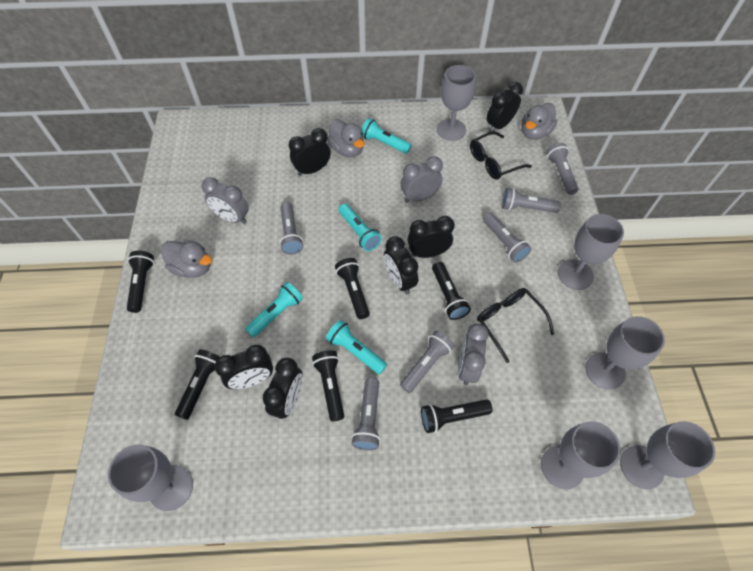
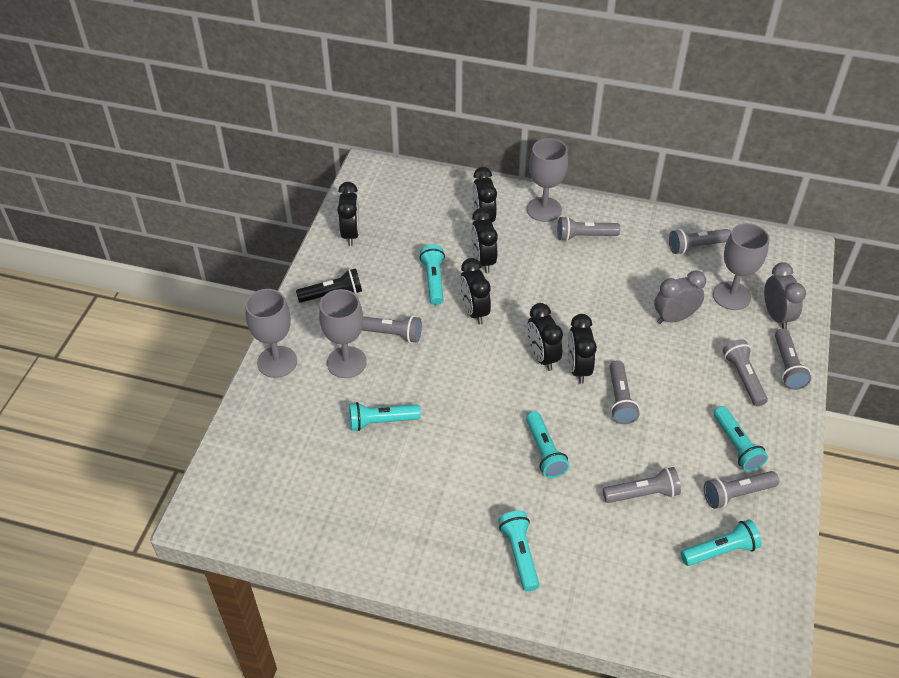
black flashlight: [127,251,154,313] [175,349,220,420] [312,350,344,421] [335,258,370,319] [421,399,492,433] [432,262,471,320] = 6 -> [296,268,362,303] = 1
black glasses: [470,131,532,179] [477,288,554,363] = 2 -> none = 0
grey clock: [201,177,249,224] [400,156,443,203] [458,323,488,385] = 3 -> [654,271,706,324] [764,262,806,329] = 2
grey duck: [161,240,212,278] [327,119,364,157] [521,103,558,140] = 3 -> none = 0
grey flashlight: [279,202,304,255] [351,378,381,450] [400,331,454,393] [483,213,531,263] [502,188,561,213] [546,143,579,195] = 6 -> [362,316,422,343] [557,216,620,241] [603,467,681,503] [610,360,640,424] [669,229,731,254] [704,471,779,509] [723,339,768,406] [775,329,811,390] = 8
grey goblet: [108,445,193,511] [437,65,476,141] [541,421,621,489] [558,214,624,290] [586,316,665,390] [620,421,715,489] = 6 -> [245,289,297,378] [319,289,367,378] [527,138,568,222] [713,223,769,310] = 4
turquoise flashlight: [245,282,303,338] [326,320,387,374] [339,204,382,251] [362,118,412,154] = 4 -> [349,402,421,431] [419,245,445,305] [498,511,539,592] [526,411,570,478] [681,519,762,566] [714,406,768,472] = 6

